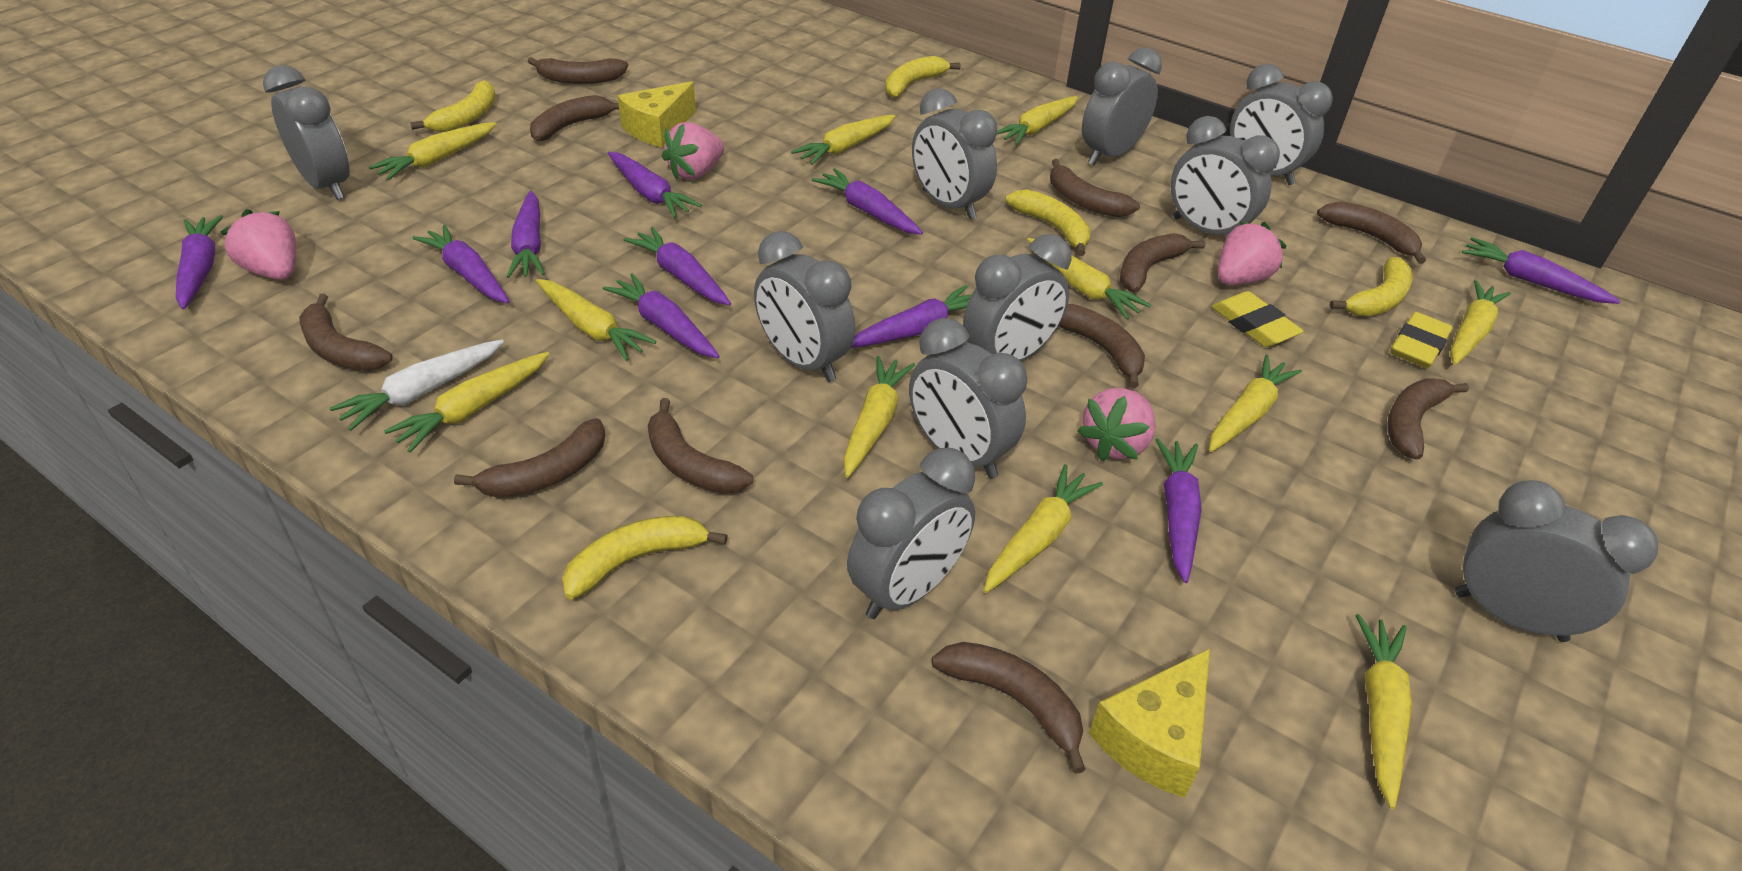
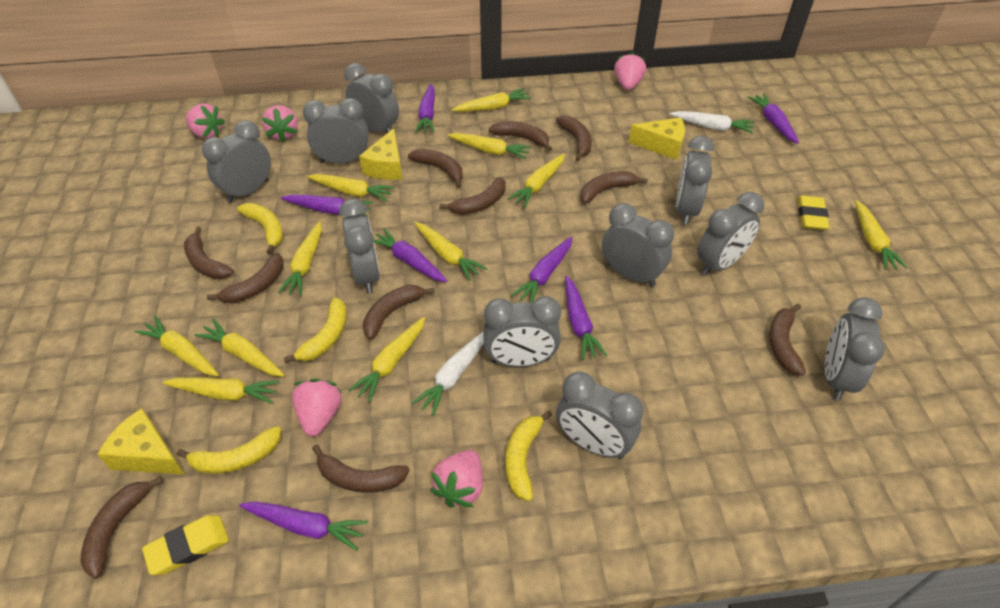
pink strawberry: [220,209,296,280] [662,122,724,180] [1077,388,1156,461] [1218,221,1287,285] = 4 -> [185,103,225,139] [262,105,298,142] [292,379,342,437] [430,450,483,507] [614,52,646,90] = 5
purple carrot: [176,215,223,310] [412,225,510,303] [506,191,545,278] [602,273,720,358] [608,152,702,218] [624,227,731,305] [812,168,923,235] [851,285,972,348] [1155,438,1202,583] [1462,237,1621,304] = 10 -> [239,501,368,551] [281,195,373,217] [374,228,447,282] [415,84,435,133] [511,237,572,303] [565,276,607,360] [748,93,799,144] = 7
white carrot: [330,339,504,431] = 1 -> [412,332,484,416] [670,111,755,134] = 2
yellow banana: [410,80,496,132] [562,515,728,600] [885,56,960,98] [1005,189,1091,256] [1330,257,1413,316] = 5 -> [177,426,281,474] [237,203,283,254] [284,298,347,363] [505,410,552,501] = 4
yellow cheese: [618,81,696,147] [1089,649,1210,798] = 2 -> [97,408,185,475] [359,128,402,180] [628,118,685,160] = 3

